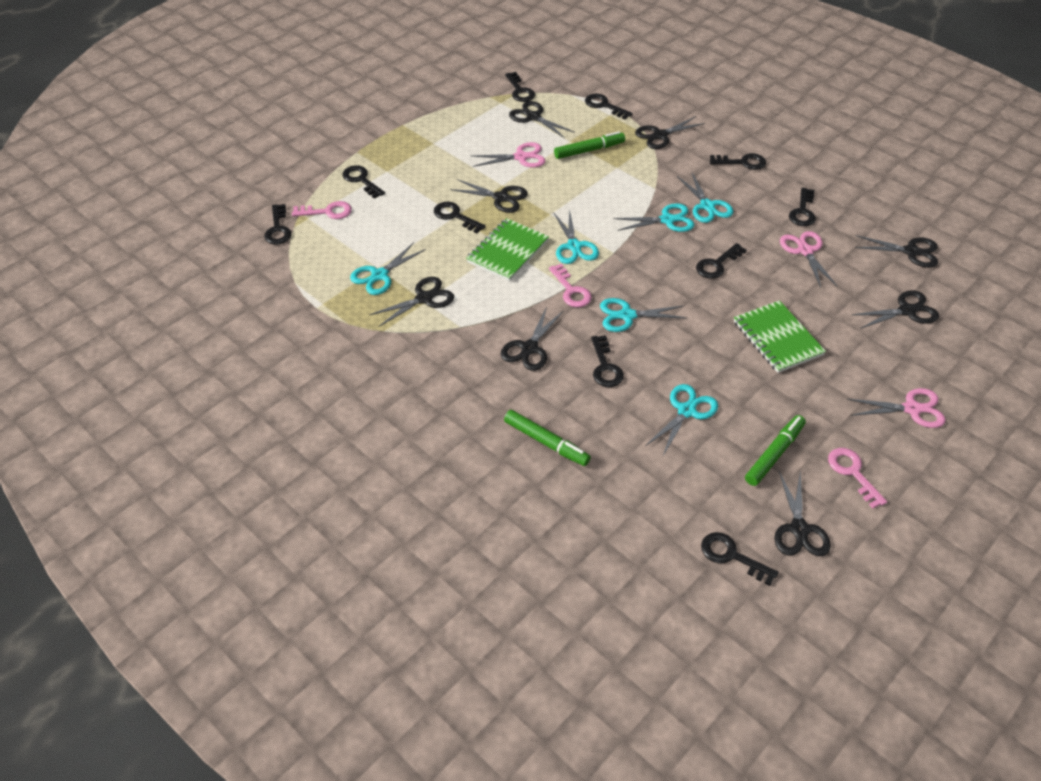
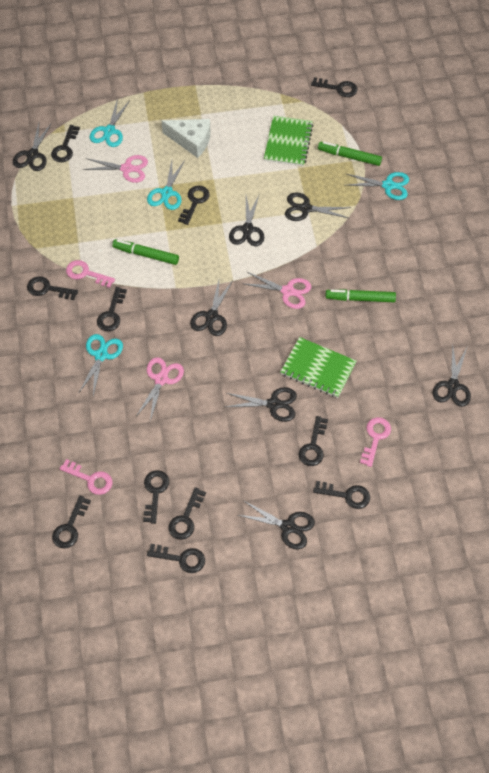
black key: [264,204,292,245] [342,165,385,199] [434,202,486,234] [505,72,535,102] [585,94,632,119] [591,335,624,387] [696,243,747,279] [701,532,779,586] [710,153,766,170] [789,188,816,226] = 10 -> [27,276,78,300] [51,125,80,162] [52,496,91,549] [97,287,127,331] [143,470,169,524] [147,544,205,573] [169,487,206,540] [178,185,210,225] [298,416,328,466] [311,77,357,97] [313,481,370,509] = 11
black scissors: [369,277,454,327] [450,179,528,213] [501,306,563,371] [509,101,575,138] [635,116,705,149] [774,470,831,556] [851,290,939,329] [855,235,938,268] = 8 -> [13,123,52,171] [190,280,233,336] [226,387,297,422] [229,193,264,246] [238,501,315,549] [285,193,351,221] [432,343,471,407] = 7
turquoise scissors: [350,242,426,295] [553,209,599,264] [600,298,686,332] [614,203,695,232] [645,384,718,456] [677,173,733,223] = 6 -> [78,334,123,396] [90,98,129,147] [147,160,185,210] [346,172,409,200] = 4
white cheese: none = 0 -> [162,119,210,158] = 1

